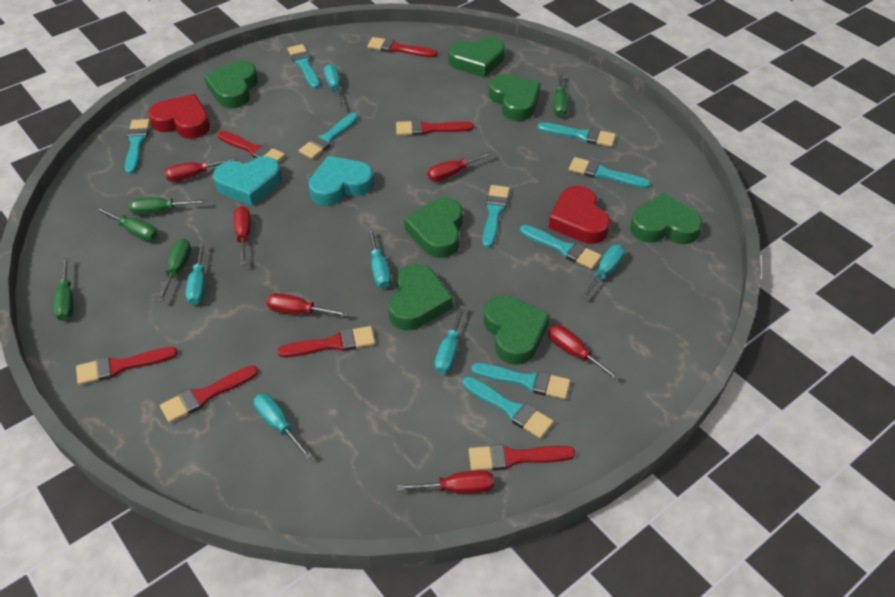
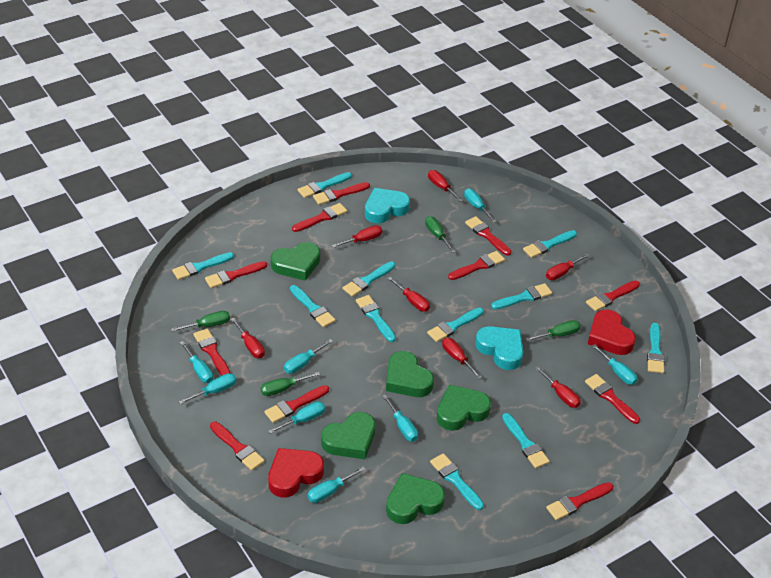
green heart: [204,61,258,108] [389,264,453,330] [404,198,463,258] [448,37,505,78] [484,295,550,365] [488,74,541,121] [630,193,703,244] = 7 -> [271,242,320,281] [321,412,375,459] [386,351,434,397] [386,473,445,524] [437,385,491,431] = 5
green screwdriver: [53,257,73,321] [96,207,158,241] [129,197,206,215] [157,239,191,302] [553,72,568,117] = 5 -> [171,311,230,332] [261,372,320,396] [425,216,455,253] [526,320,580,341] = 4
red brush: [76,347,178,385] [160,365,258,423] [217,131,285,162] [278,326,375,357] [367,37,438,57] [396,120,474,136] [469,444,575,471] = 7 -> [193,328,230,376] [205,261,267,288] [210,422,265,471] [264,385,329,423] [292,203,347,232] [313,182,370,205] [448,251,505,280] [465,216,511,256] [546,482,613,520] [585,374,640,424] [586,280,640,311] = 11
red screwdriver: [165,157,238,182] [234,206,251,265] [266,293,348,316] [397,470,494,494] [428,151,493,181] [548,325,620,381] = 6 -> [230,318,265,358] [332,226,382,248] [388,277,430,312] [428,170,463,202] [442,338,482,379] [535,366,581,408] [546,253,590,280] = 7
turquoise brush: [125,119,150,174] [288,44,320,89] [299,113,358,159] [463,377,554,439] [471,363,570,399] [482,185,510,248] [520,225,602,269] [537,122,616,147] [569,157,651,189] = 9 -> [172,252,234,280] [290,285,336,327] [297,172,352,198] [343,262,395,297] [356,295,396,342] [427,308,484,342] [430,453,484,510] [491,283,552,309] [502,413,550,468] [523,230,577,258] [647,323,665,373] = 11
turquoise screwdriver: [185,242,205,305] [254,393,313,460] [324,64,344,107] [368,228,391,288] [434,305,466,374] [581,244,625,299] = 6 -> [178,373,237,405] [180,341,213,383] [268,402,326,434] [284,339,333,374] [307,467,366,503] [383,395,418,442] [464,188,497,223] [592,344,638,385] = 8

